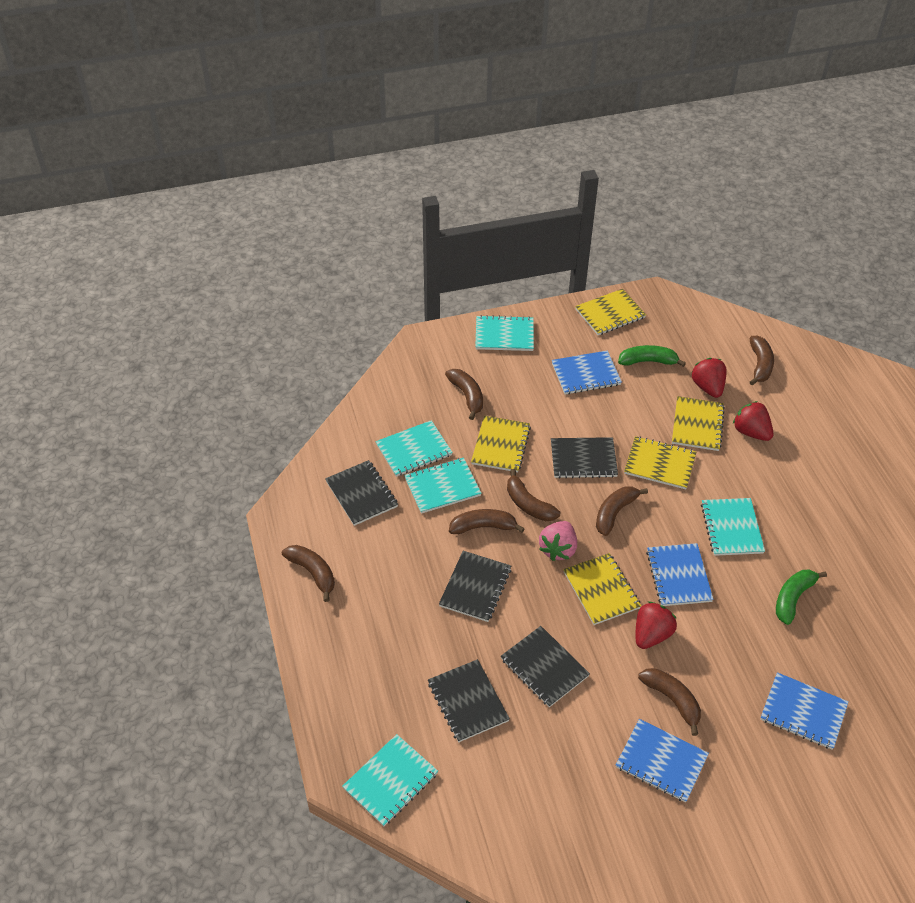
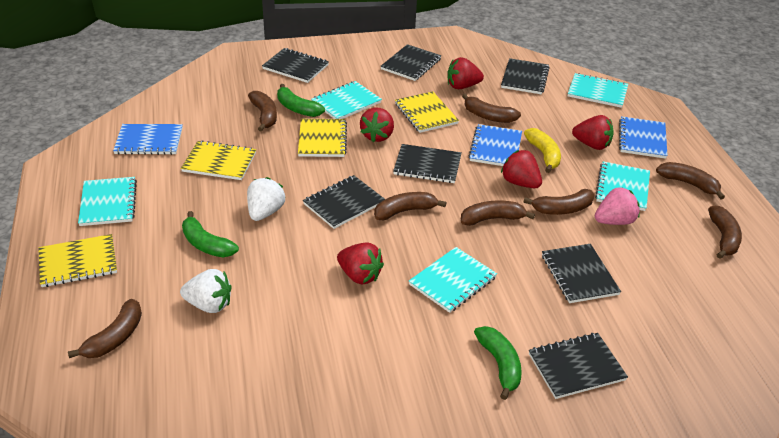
black notebook: [325,460,398,526] [428,659,510,742] [439,551,511,622] [501,626,590,707] [551,437,618,479] = 5 -> [262,48,329,83] [303,175,385,229] [381,44,441,81] [393,144,462,183] [501,58,550,94] [529,333,628,399] [542,244,621,303] = 7
blue notebook: [552,350,622,395] [616,719,709,803] [646,543,714,606] [761,672,849,750] = 4 -> [113,124,183,155] [469,124,522,166] [619,116,668,159] = 3
brown banana: [282,545,335,602] [445,369,483,420] [449,509,525,534] [507,469,560,521] [596,486,648,536] [638,668,701,736] [749,336,774,385] = 7 -> [68,299,142,358] [248,91,277,132] [374,192,447,220] [461,201,535,226] [462,93,521,123] [524,189,595,215] [656,162,725,200] [708,206,742,259] = 8
green banana: [618,345,686,367] [776,570,827,625] = 2 -> [182,211,239,257] [277,84,325,117] [474,326,522,400] = 3
red strawberry: [636,601,677,649] [691,358,727,398] [733,401,774,441] = 3 -> [337,242,384,285] [360,108,394,142] [447,57,484,89] [501,150,542,188] [572,115,614,150] = 5
white strawberry: none = 0 -> [180,269,232,313] [247,177,285,221] = 2
yellow banana: none = 0 -> [524,128,561,173] = 1
yellow notebook: [471,415,531,472] [563,553,641,625] [575,289,646,335] [624,436,696,489] [672,396,725,451] = 5 -> [38,234,117,287] [181,140,256,180] [298,119,347,157] [395,91,459,133] = 4

